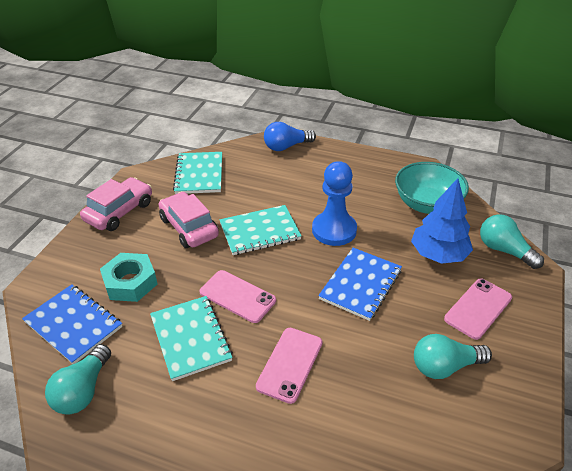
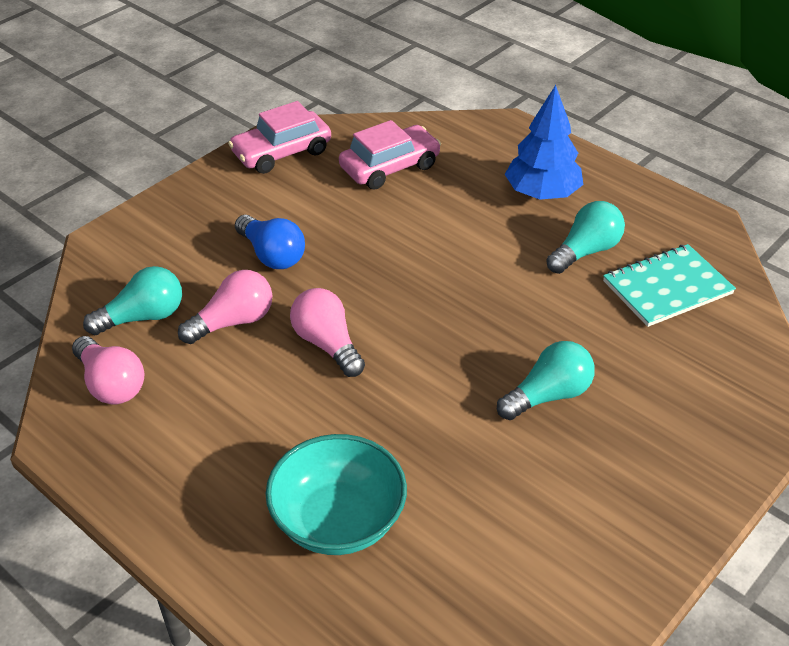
blue notebook: [22,284,122,364] [318,248,402,321] = 2 -> none = 0
blue pawn: [312,161,357,246] = 1 -> none = 0
pink light bulb: none = 0 -> [72,336,144,404] [178,270,272,344] [290,288,365,377] = 3
pink phone: [200,270,276,323] [256,328,322,404] [444,278,512,340] = 3 -> none = 0
turquoise notebook: [150,296,233,381] [173,152,222,194] [219,205,302,255] = 3 -> [603,244,736,327] = 1
turquoise nut: [100,253,158,302] = 1 -> none = 0

